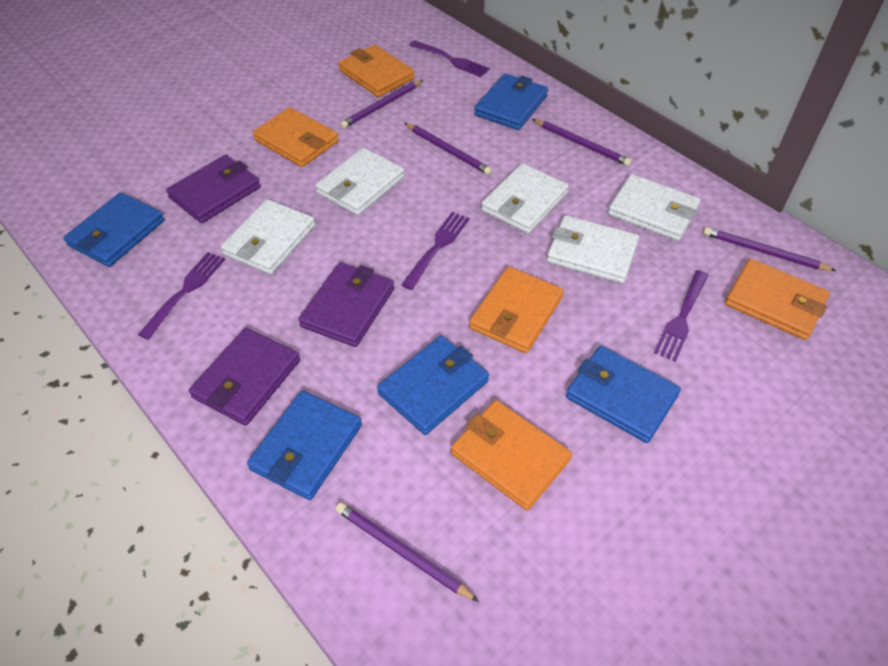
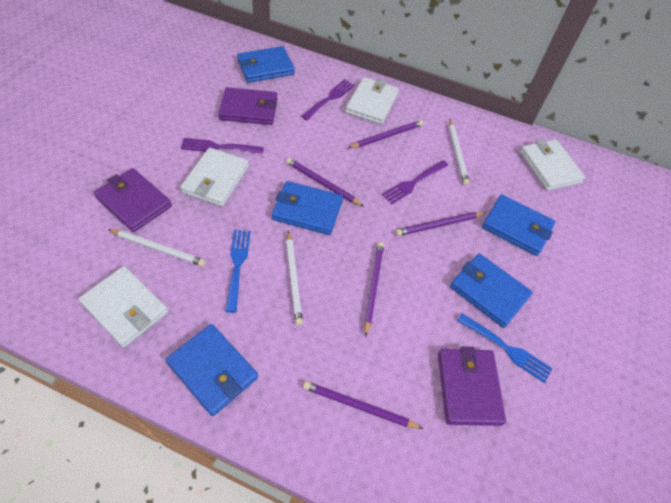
blue fork: none = 0 -> [225,230,251,313] [457,313,552,383] = 2
orange wallet: [253,107,339,167] [338,44,415,97] [451,400,572,510] [469,266,564,353] [725,259,830,340] = 5 -> none = 0
purple fork: [138,252,225,340] [401,212,469,290] [410,40,490,77] [654,270,708,362] = 4 -> [181,138,264,154] [301,79,355,120] [382,160,449,204] = 3
white pencil: none = 0 -> [108,229,205,266] [286,231,303,325] [449,119,469,185] = 3
white wallet: [221,199,315,275] [315,148,405,216] [481,163,569,234] [547,215,639,283] [608,174,701,241] = 5 -> [78,266,168,348] [180,148,249,207] [346,77,399,125] [520,139,585,191] = 4

